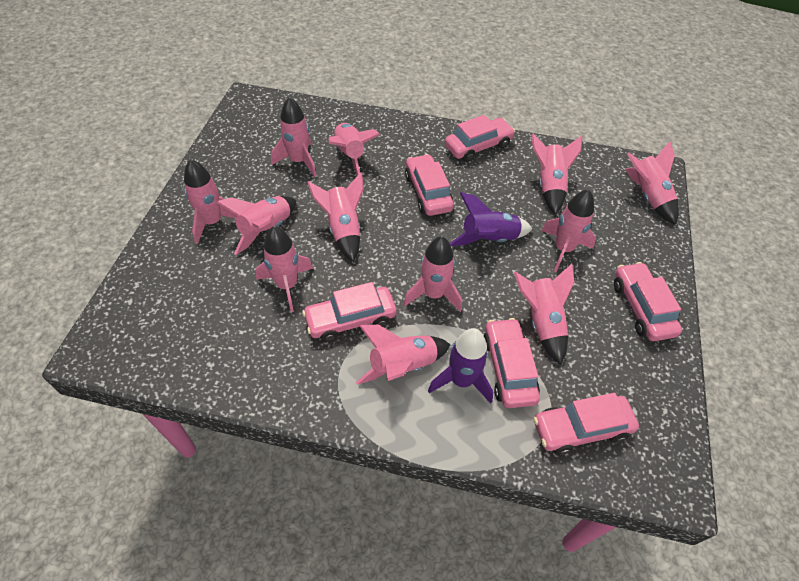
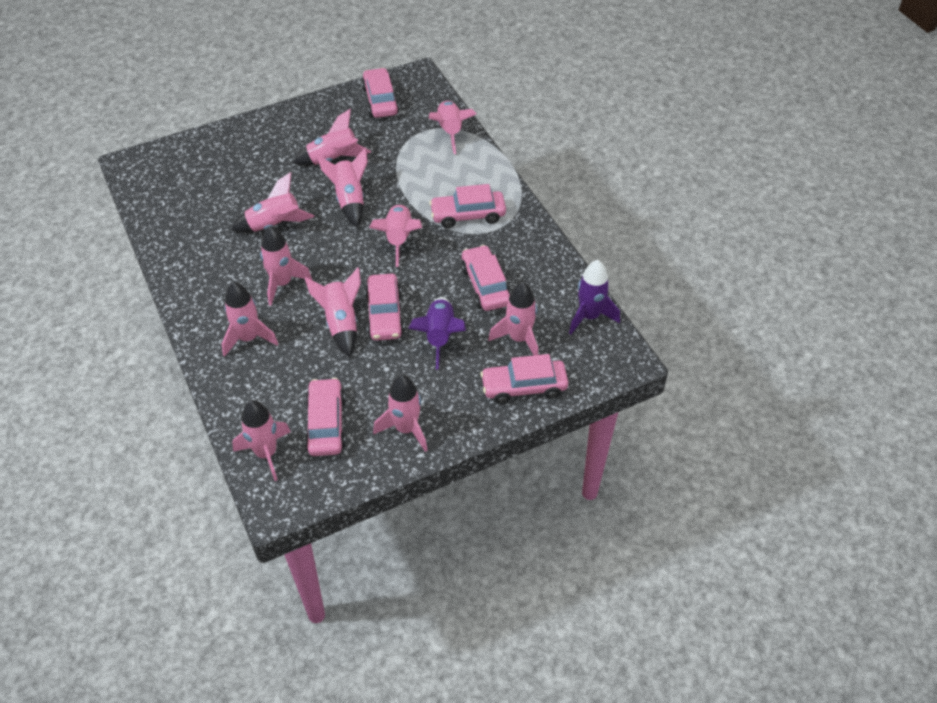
pink rocket: [184,159,237,244] [216,196,297,255] [255,226,313,312] [271,97,317,177] [307,172,364,262] [328,123,380,176] [356,325,450,385] [404,236,462,312] [514,264,574,365] [531,133,583,215] [541,189,596,272] [625,141,679,225] = 12 -> [222,282,278,357] [231,172,314,233] [232,400,291,481] [260,226,312,306] [293,109,371,166] [305,267,361,358] [317,148,368,227] [369,204,422,267] [373,375,428,452] [429,101,476,154] [488,282,538,355] = 11

